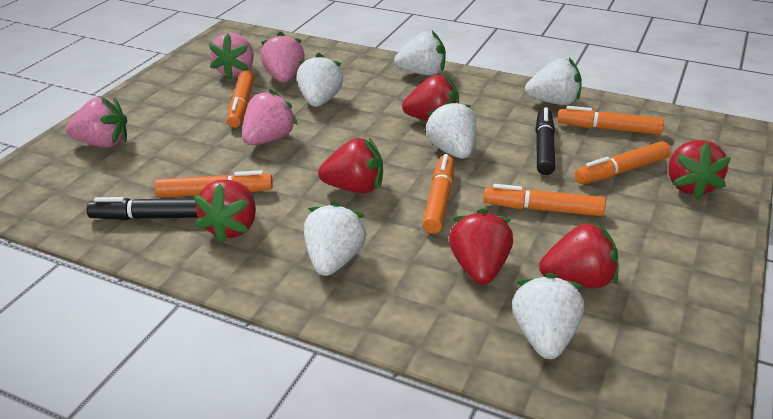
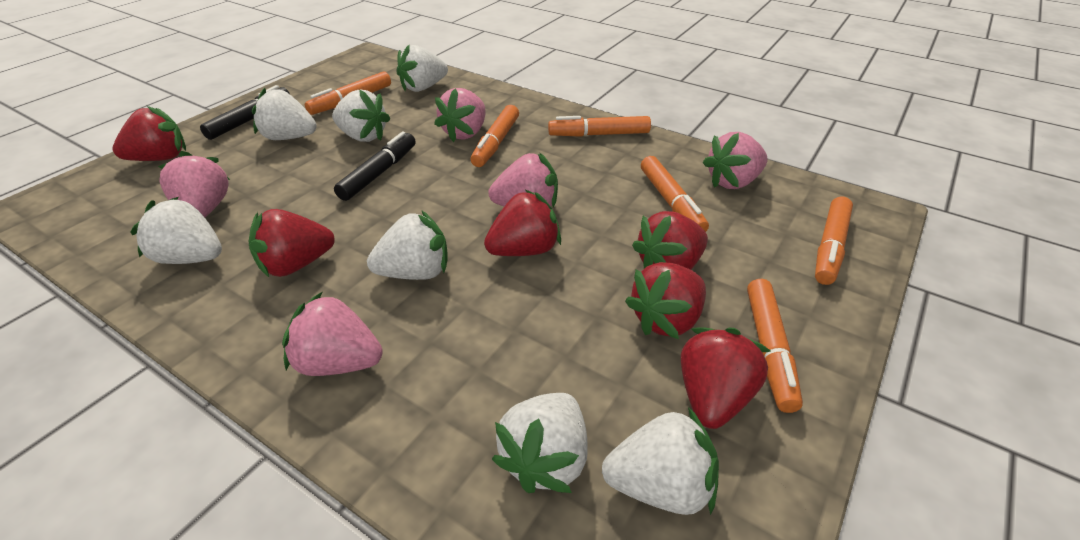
pink strawberry: [66,97,127,148] [209,33,254,80] [242,89,298,145] [260,32,305,83] = 4 -> [158,151,230,217] [282,292,383,376] [434,88,486,142] [488,152,558,208] [703,132,768,189] = 5
white strawberry: [297,53,343,107] [304,201,367,276] [394,31,446,75] [424,99,476,159] [512,273,584,359] [525,58,582,105] = 6 -> [131,197,222,264] [252,88,317,140] [332,90,390,142] [367,210,448,280] [397,44,448,92] [492,393,587,493] [602,407,719,515] = 7

